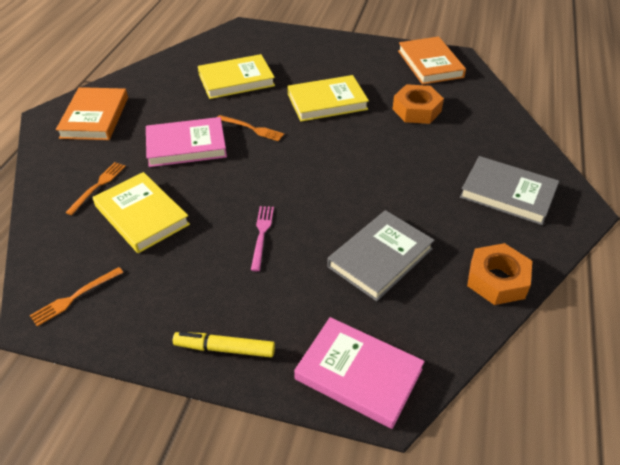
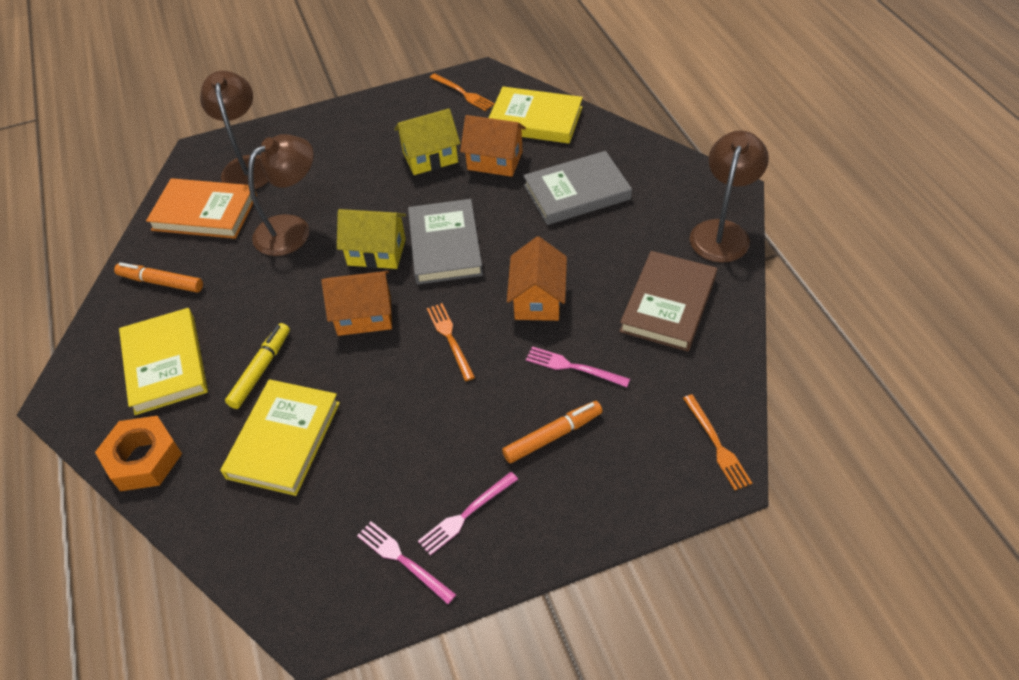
brown book: none = 0 -> [619,251,717,351] = 1
brown lamp: none = 0 -> [200,71,269,190] [248,134,314,256] [690,130,769,263] = 3
orange book: [56,87,128,140] [398,37,466,85] = 2 -> [146,178,257,239] = 1
orange house: none = 0 -> [321,271,392,336] [460,115,526,177] [507,237,567,321] = 3
orange marker: none = 0 -> [114,262,203,293] [502,401,603,463] = 2
orange nut: [393,84,444,124] [467,243,532,305] = 2 -> [95,416,182,491] = 1
pink book: [146,117,227,167] [294,317,425,429] = 2 -> none = 0
pink fork: [251,206,274,271] = 1 -> [357,521,456,604] [418,472,518,556] [526,347,630,387] = 3
yellow house: none = 0 -> [337,209,406,269] [395,108,460,175] = 2

